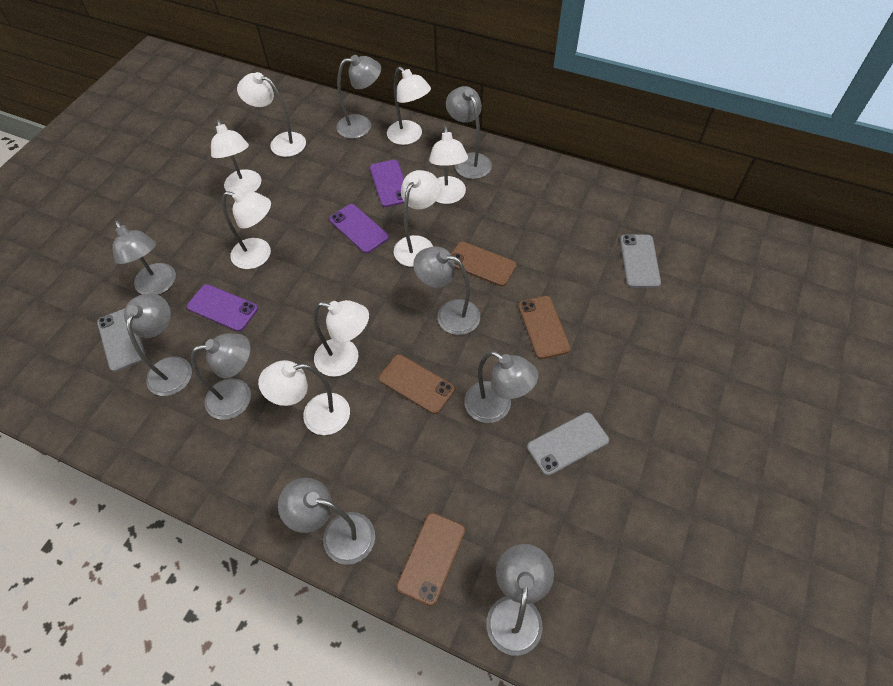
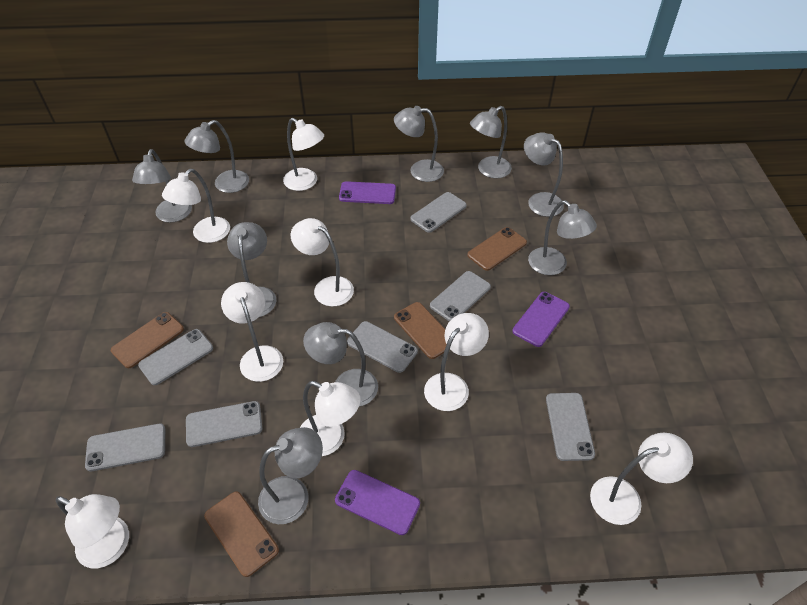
grey phone: [97,308,146,372] [527,412,609,476] [620,235,661,288] = 3 -> [85,424,165,472] [138,329,213,385] [186,401,262,447] [347,321,418,373] [410,192,467,233] [430,271,491,321] [546,393,595,461] = 7

